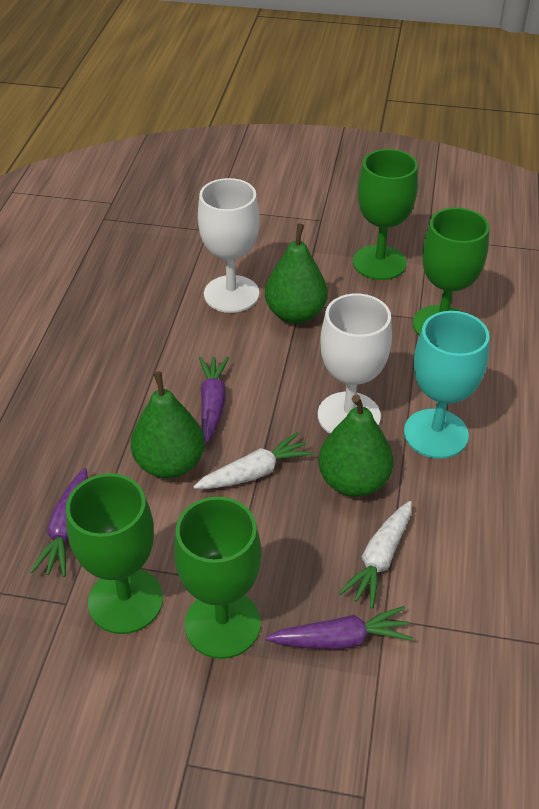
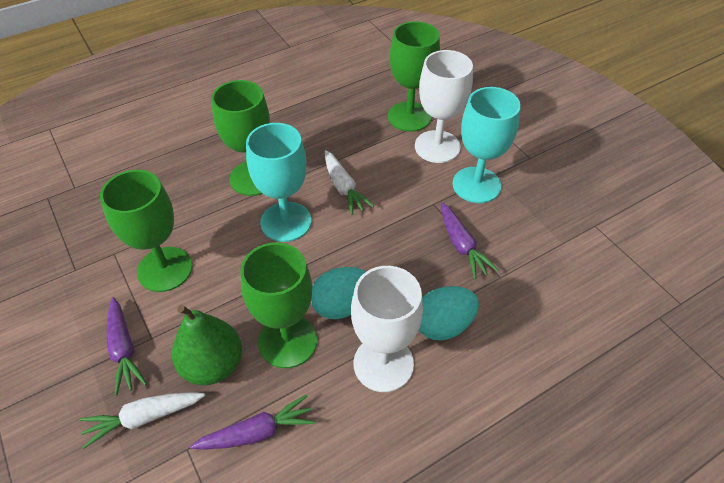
green pear: [130,371,205,478] [265,224,328,324] [318,395,394,497] = 3 -> [172,305,242,385] = 1
turquoise egg: none = 0 -> [311,267,366,319] [419,286,479,341] = 2
turquoise goblet: [404,311,489,459] = 1 -> [246,123,311,242] [453,87,521,203] = 2

